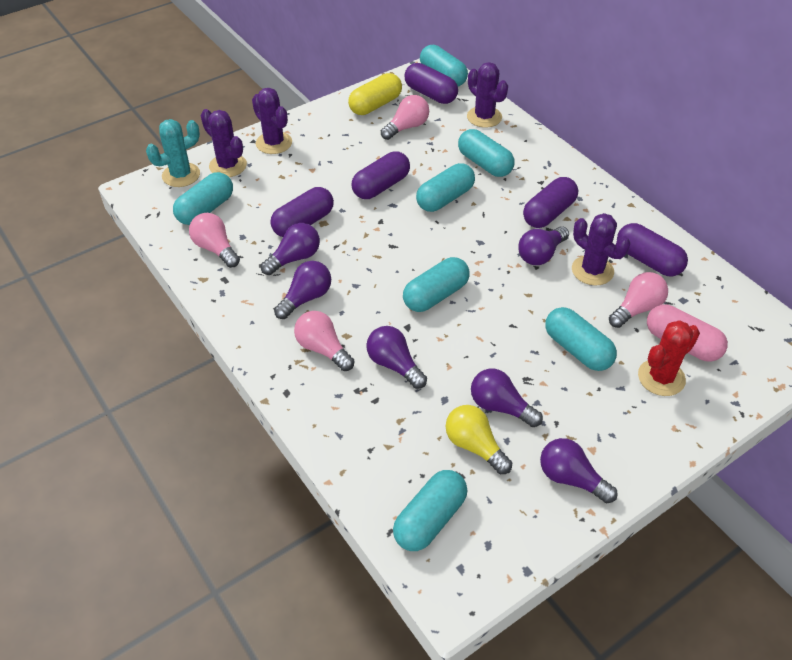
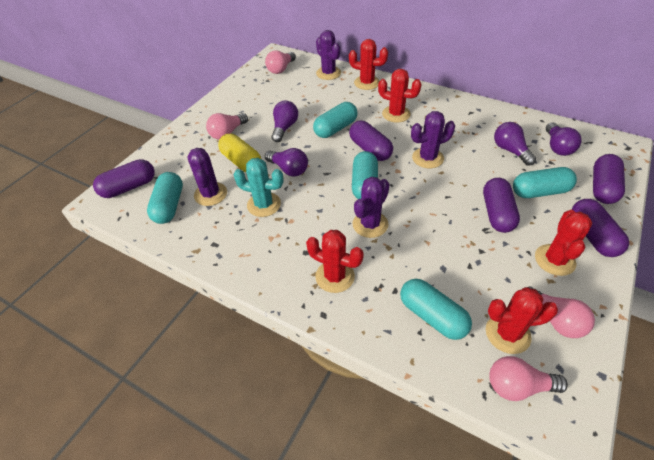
pink capsule: [647,304,728,362] = 1 -> none = 0
purple light bulb: [261,223,320,275] [274,261,331,319] [366,326,427,389] [471,369,543,427] [518,226,569,265] [540,438,618,503] = 6 -> [265,148,308,177] [272,100,298,142] [494,122,536,166] [546,122,582,156] = 4
red cactus: [638,320,700,396] = 1 -> [306,230,364,293] [349,39,388,90] [378,69,422,122] [486,287,558,354] [535,210,592,276] = 5
turquoise capsule: [173,172,233,225] [393,470,467,551] [403,257,469,312] [416,163,475,212] [420,45,468,87] [458,129,514,177] [545,307,617,371] = 7 -> [147,172,183,224] [313,102,358,138] [352,151,378,199] [400,279,472,340] [513,167,577,198] = 5
yellow light bulb: [446,405,512,474] = 1 -> none = 0

